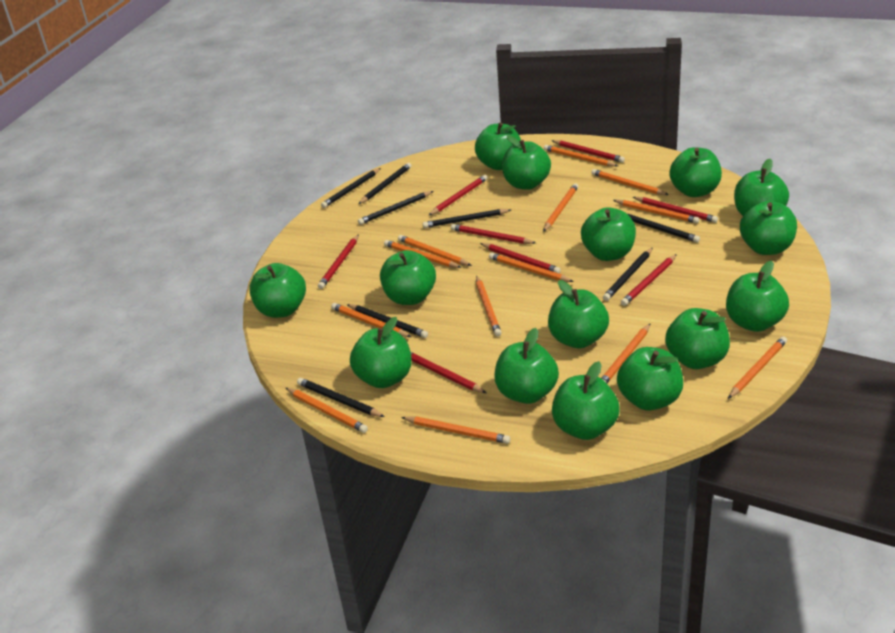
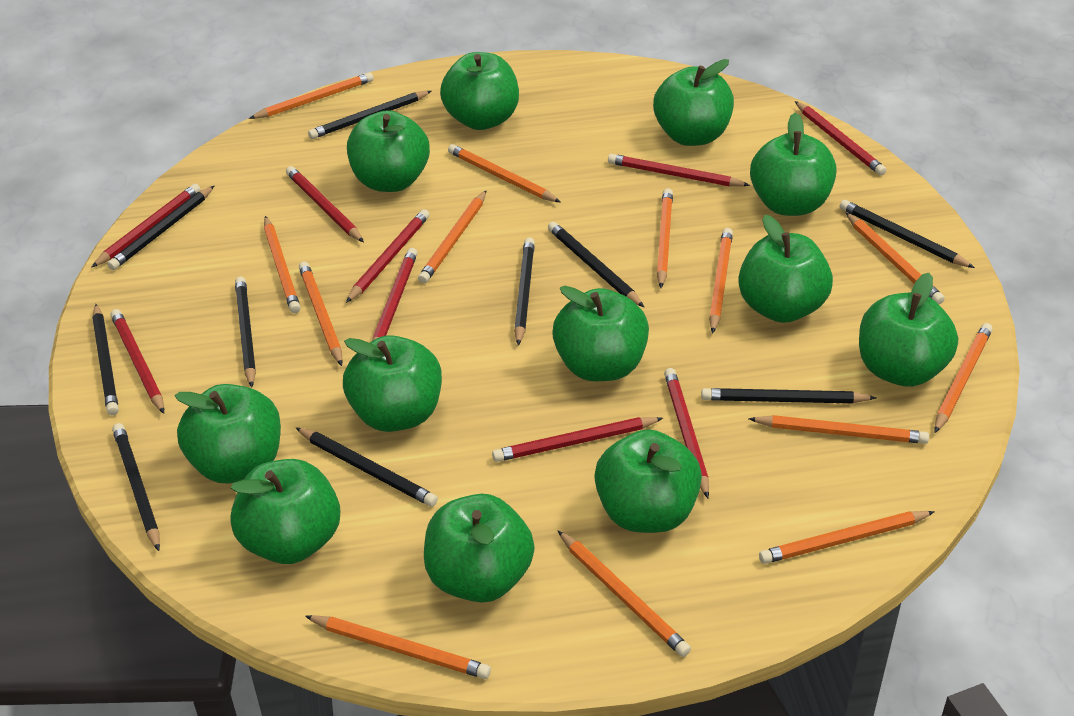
black pencil: [297,378,385,417] [321,168,381,208] [347,304,428,338] [358,163,412,204] [358,191,433,225] [423,209,511,228] [603,248,653,301] [627,213,700,243] = 8 -> [92,304,119,415] [107,186,214,270] [112,423,160,551] [235,277,256,388] [296,428,438,507] [308,91,431,139] [514,237,535,346] [548,222,644,307] [701,388,876,404] [840,200,975,268] = 10
green apple: [249,263,306,318] [350,317,412,388] [380,250,436,305] [475,123,521,170] [495,328,559,404] [502,135,551,190] [548,280,609,348] [552,361,619,440] [581,207,636,261] [617,347,683,411] [665,308,730,369] [669,147,722,197] [726,260,789,332] [734,159,789,216] [740,201,797,255] = 15 -> [175,384,281,484] [230,459,340,564] [343,335,442,432] [347,110,430,192] [424,494,535,602] [440,52,519,130] [552,286,649,381] [594,429,702,533] [653,59,734,146] [738,215,833,323] [750,113,837,216] [859,273,958,387] = 12
red pencil: [318,234,359,289] [411,352,486,393] [428,175,488,216] [451,224,536,244] [480,243,561,273] [551,140,625,163] [621,254,677,306] [633,197,718,223] = 8 -> [91,184,201,268] [110,309,164,414] [286,166,364,242] [346,209,430,303] [372,248,417,341] [492,417,663,462] [608,154,750,187] [664,368,709,498] [795,101,887,175] = 9

